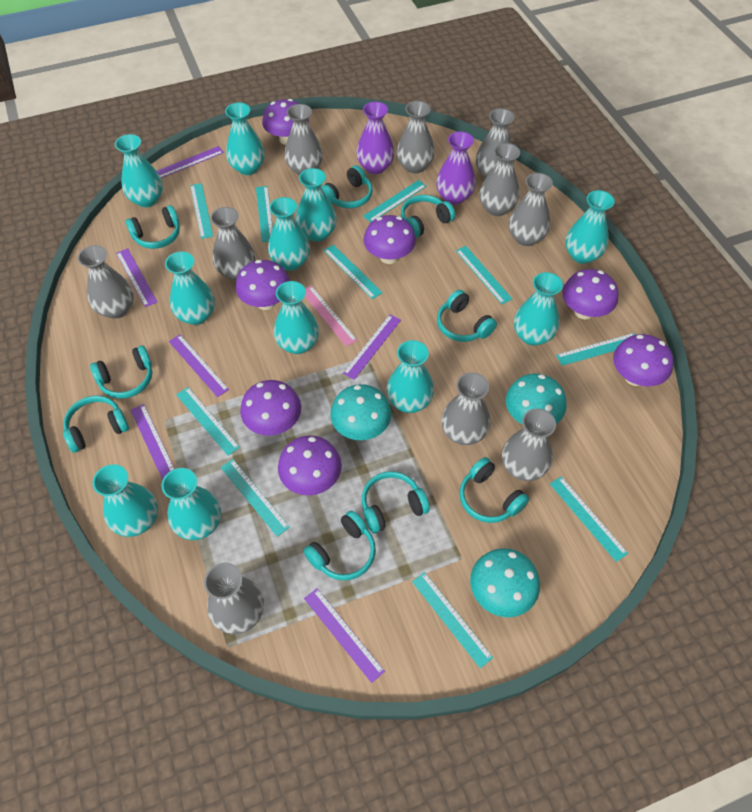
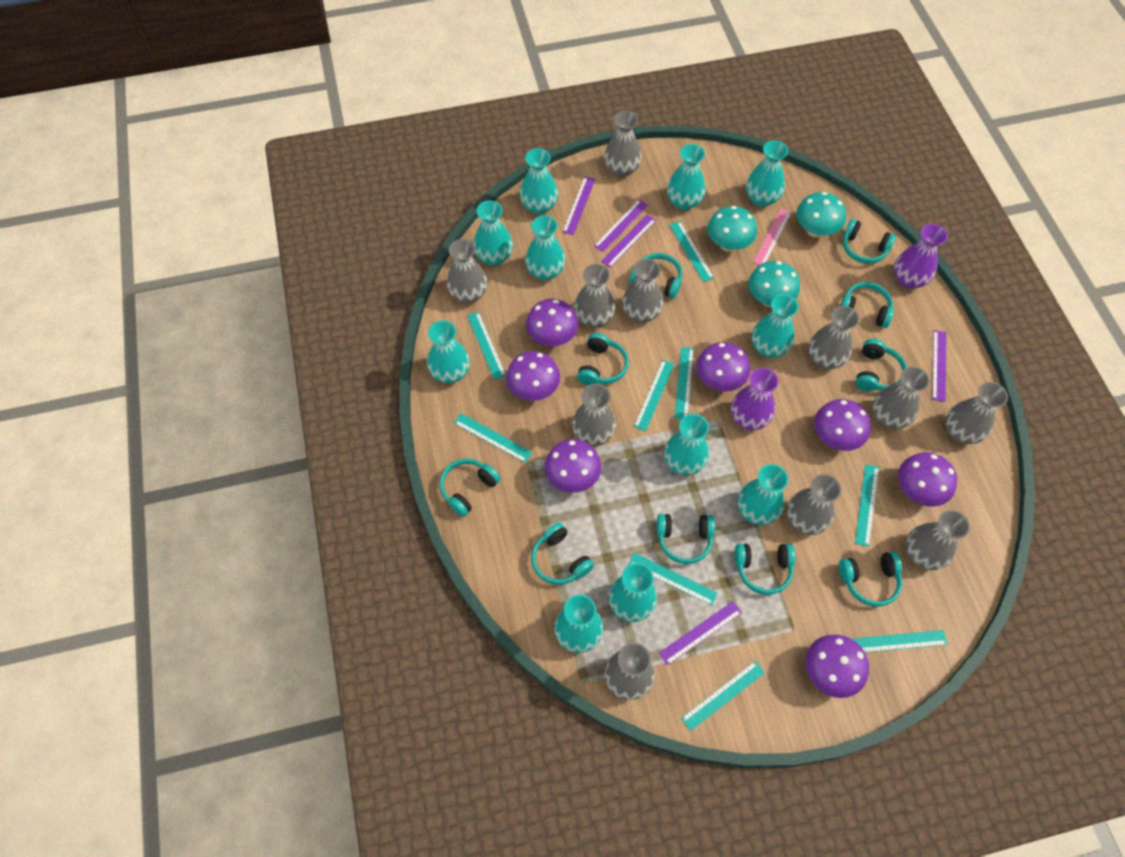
grey vase: [78,245,134,319] [204,562,264,634] [211,207,255,280] [284,104,323,175] [397,101,435,174] [441,372,490,445] [476,108,515,179] [479,143,520,216] [502,408,556,481] [509,173,553,246] = 10 -> [447,239,487,303] [572,384,616,446] [574,264,615,328] [604,111,642,177] [605,643,655,700] [622,259,664,323] [787,474,841,535] [808,306,859,369] [873,366,930,429] [906,510,970,570] [945,382,1008,444] = 11
purple ruler: [116,248,157,307] [130,404,175,480] [157,146,224,178] [169,335,229,397] [304,588,385,683] [343,315,401,380] = 6 -> [563,176,595,235] [594,199,648,252] [601,215,656,267] [659,601,742,665] [932,330,946,402] = 5
turquoise headphones: [63,396,129,453] [90,346,152,399] [125,205,180,249] [303,511,376,581] [321,165,373,208] [362,471,430,533] [401,195,455,238] [437,290,497,342] [459,457,529,523] = 9 -> [439,458,501,517] [531,523,594,585] [577,333,629,385] [629,253,682,299] [657,514,715,564] [734,543,795,595] [839,552,902,607] [840,282,894,328] [843,219,896,264] [855,339,907,392] = 10
turquoise ruler: [176,387,240,456] [190,183,213,239] [221,459,290,537] [256,186,273,242] [324,244,382,299] [363,180,426,222] [412,572,493,668] [456,246,512,304] [550,476,628,562] [556,333,635,366] = 10 -> [454,413,532,463] [467,312,506,380] [628,553,718,605] [634,360,674,431] [670,221,714,282] [675,347,694,419] [681,661,765,731] [852,630,948,653] [855,464,879,547] = 9

